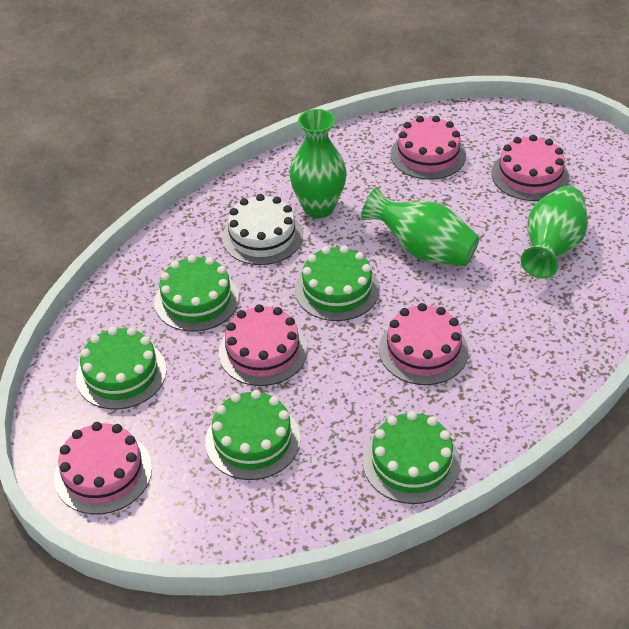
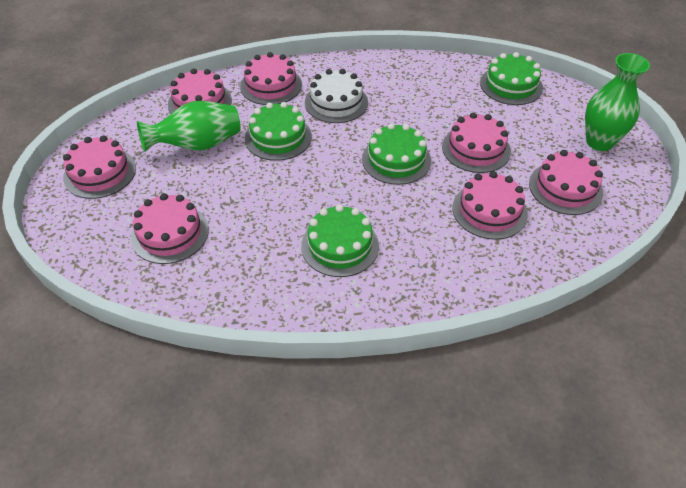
green cake: [76,327,167,410] [154,255,239,332] [205,390,300,480] [295,245,380,321] [363,411,460,504] = 5 -> [245,102,312,161] [301,204,379,277] [362,123,431,185] [480,52,543,105] = 4
green vase: [289,109,347,218] [361,187,480,266] [521,186,588,279] = 3 -> [137,101,241,152] [585,53,650,151] = 2
pink cake: [54,422,152,514] [219,304,307,386] [379,303,468,385] [391,116,466,180] [491,135,569,201] = 5 -> [63,136,136,199] [131,193,209,264] [168,68,232,114] [240,52,302,105] [442,113,511,173] [452,171,528,240] [529,150,603,215] = 7

